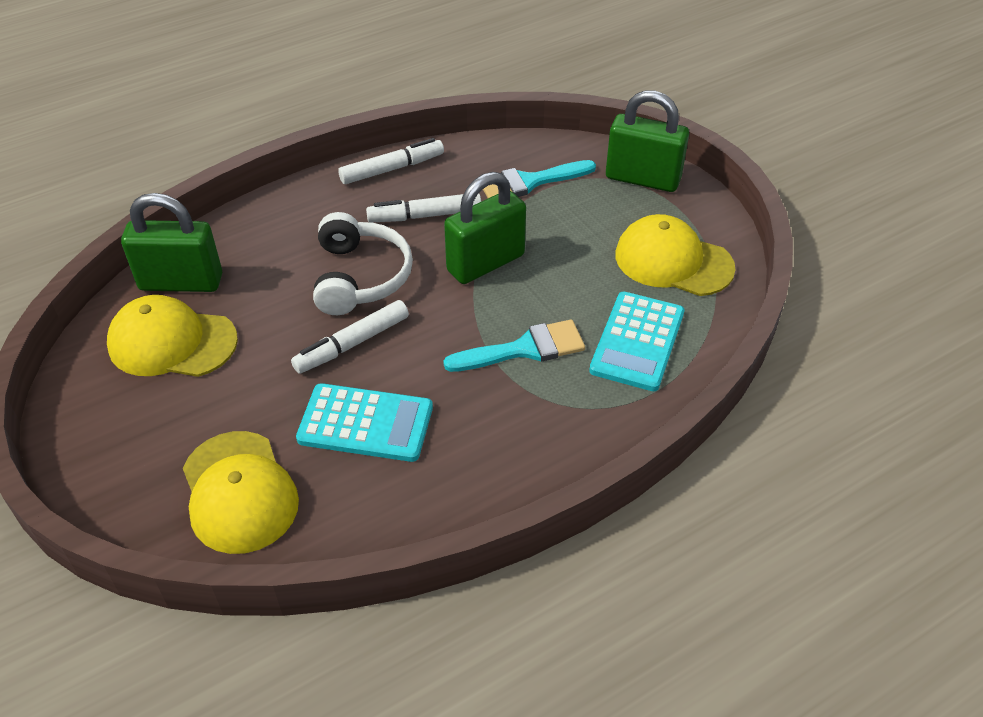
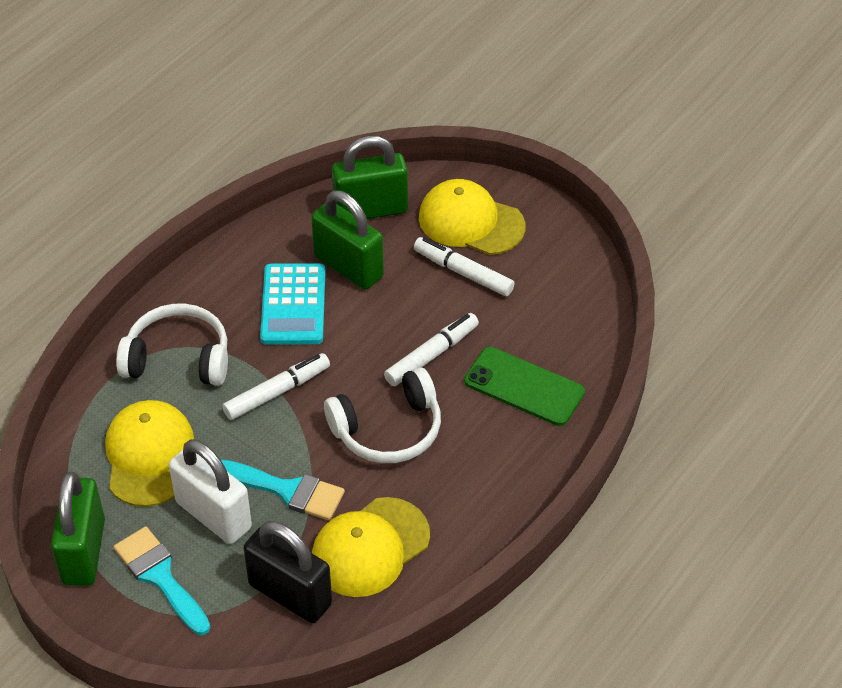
black padlock: none = 0 -> [244,521,332,623] = 1
green phone: none = 0 -> [464,347,585,426] = 1
turquoise calculator: [296,383,433,462] [589,292,684,391] = 2 -> [260,263,326,345] = 1
white headphones: [313,212,413,315] = 1 -> [116,303,228,385] [324,367,441,463] = 2
white padlock: none = 0 -> [169,439,252,544] = 1

